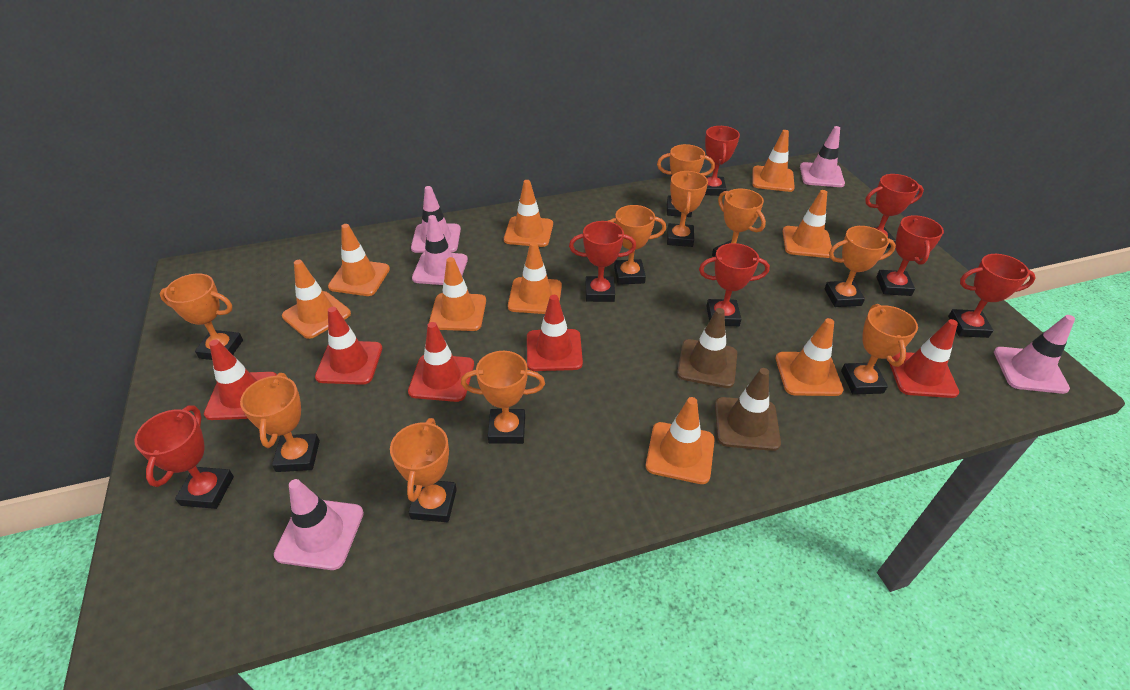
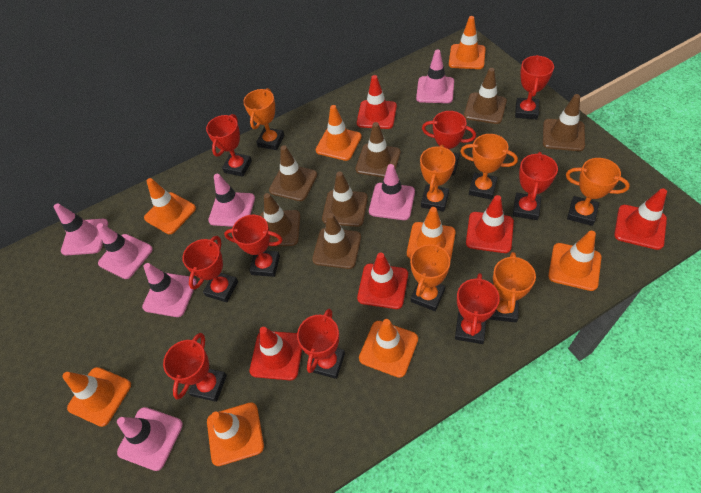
brown traffic cone: [677,308,737,388] [715,368,781,451] = 2 -> [260,193,300,247] [269,145,317,201] [312,213,361,269] [322,172,368,227] [355,122,401,178] [464,68,507,124] [543,94,585,151] = 7
orange traffic cone: [282,260,351,339] [328,224,390,296] [429,257,486,331] [504,180,553,247] [508,242,562,314] [646,397,715,484] [752,130,795,192] [776,318,843,396] [782,190,832,258] = 9 -> [62,367,131,427] [144,178,196,234] [207,402,264,466] [316,105,362,161] [359,319,418,378] [407,207,456,261] [449,16,486,69] [548,231,602,291] = 8
orange trophy: [160,273,243,360] [240,373,320,472] [390,418,457,522] [461,351,545,444] [608,205,666,285] [657,144,715,217] [667,171,708,247] [712,189,766,257] [824,226,896,307] [841,304,918,395] = 10 -> [243,88,284,150] [410,242,450,311] [420,145,456,212] [460,134,518,200] [489,252,536,323] [566,158,630,226] = 6
pink traffic cone: [274,479,364,570] [411,186,461,253] [412,215,468,285] [800,126,845,187] [994,315,1075,394] = 5 -> [54,203,108,255] [97,223,153,279] [117,407,183,471] [142,263,197,317] [208,174,255,227] [369,164,415,220] [416,50,454,103] = 7
red trophy: [134,406,234,509] [569,221,636,302] [699,243,770,326] [705,126,740,196] [865,174,924,248] [876,215,944,296] [948,254,1036,338] = 7 -> [163,333,227,402] [182,236,238,302] [206,114,252,177] [224,215,283,277] [297,309,345,379] [422,111,476,175] [455,273,500,344] [512,152,558,220] [515,55,554,119] = 9

